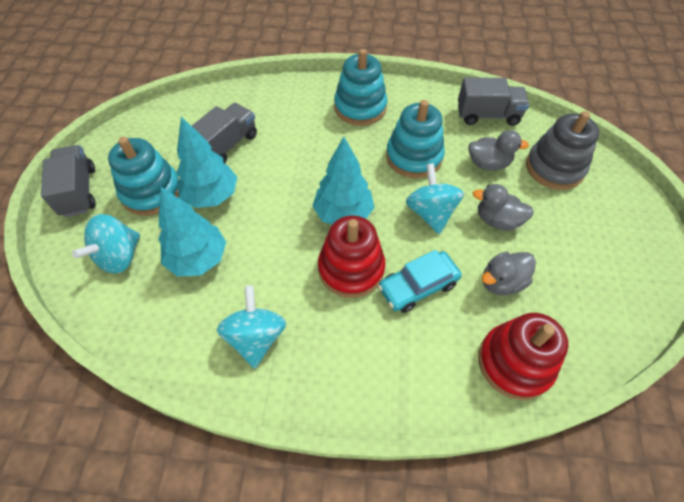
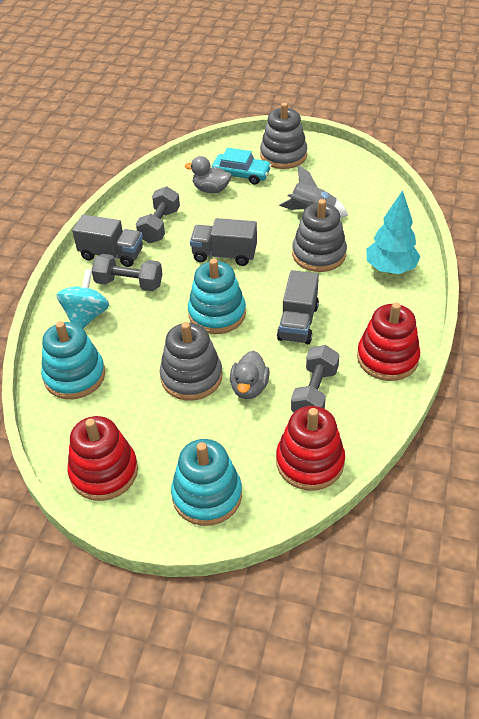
grey duck: [468,130,529,170] [473,184,534,231] [482,251,536,295] = 3 -> [185,156,231,193] [230,351,270,399] = 2
grey dumbbell: none = 0 -> [92,254,162,291] [136,186,180,243] [291,345,339,412] = 3
grey rocket: none = 0 -> [279,165,348,218] = 1
grey stacking toy: [526,111,599,190] = 1 -> [160,322,222,401] [260,103,307,169] [292,199,347,272] = 3
red stacking toy: [318,216,386,298] [478,313,568,400] = 2 -> [68,416,138,501] [276,406,345,491] [357,302,420,381] = 3
turquoise spinning top: [72,214,140,273] [217,286,286,368] [406,163,464,234] = 3 -> [56,269,109,328] = 1
turquoise tree: [158,187,226,277] [177,116,237,208] [313,137,375,225] = 3 -> [366,190,421,274] = 1

